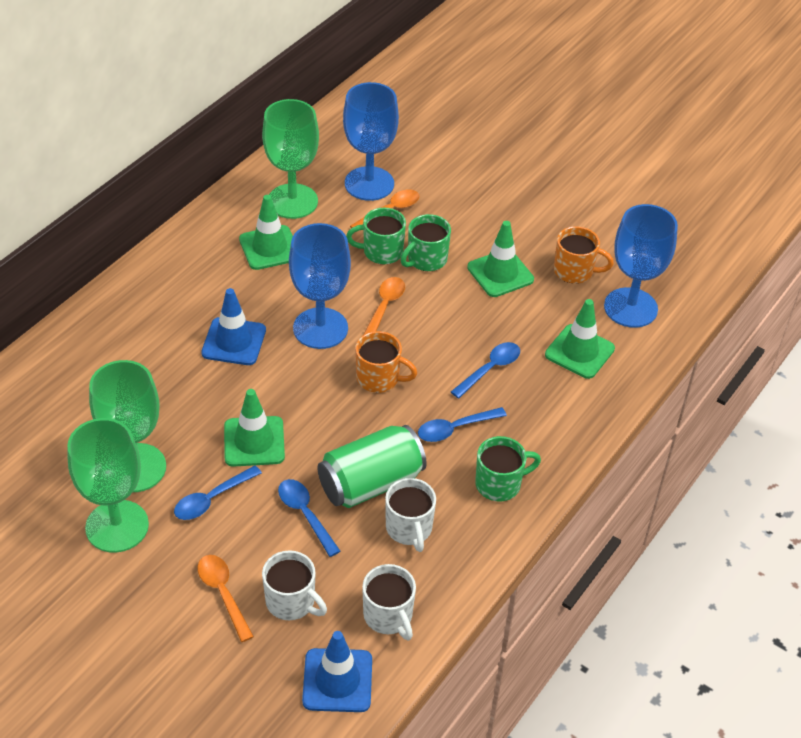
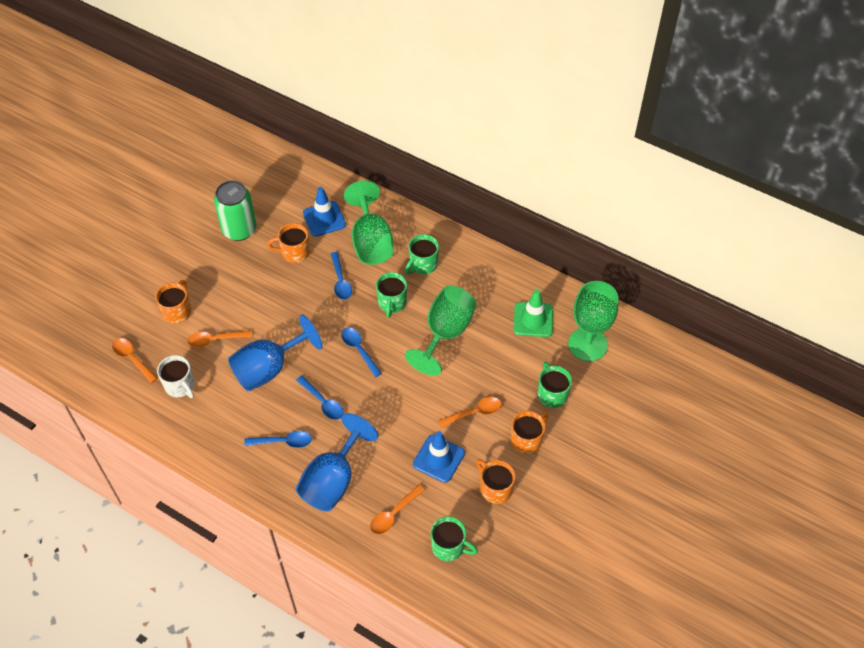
blue goblet: [289,223,351,349] [343,82,399,201] [604,204,678,328] = 3 -> [228,314,323,391] [296,413,378,512] = 2
green mug: [346,208,406,264] [400,214,451,271] [475,436,541,501] = 3 -> [376,272,407,318] [405,234,439,274] [430,516,478,561] [538,362,572,408] = 4
green traffic cone: [224,389,285,467] [239,195,293,270] [467,221,534,297] [545,299,615,379] = 4 -> [514,289,553,337] = 1
orange mug: [355,331,417,393] [554,226,614,284] = 2 -> [155,280,191,324] [267,223,310,263] [476,459,515,504] [511,411,549,454] = 4
orange spoon: [197,555,254,642] [350,189,420,228] [363,277,405,335] = 3 -> [112,338,158,383] [187,330,252,347] [370,485,425,534] [438,397,501,428] = 4
white mug: [262,550,327,621] [362,564,416,641] [385,478,436,552] = 3 -> [157,355,195,398] = 1

